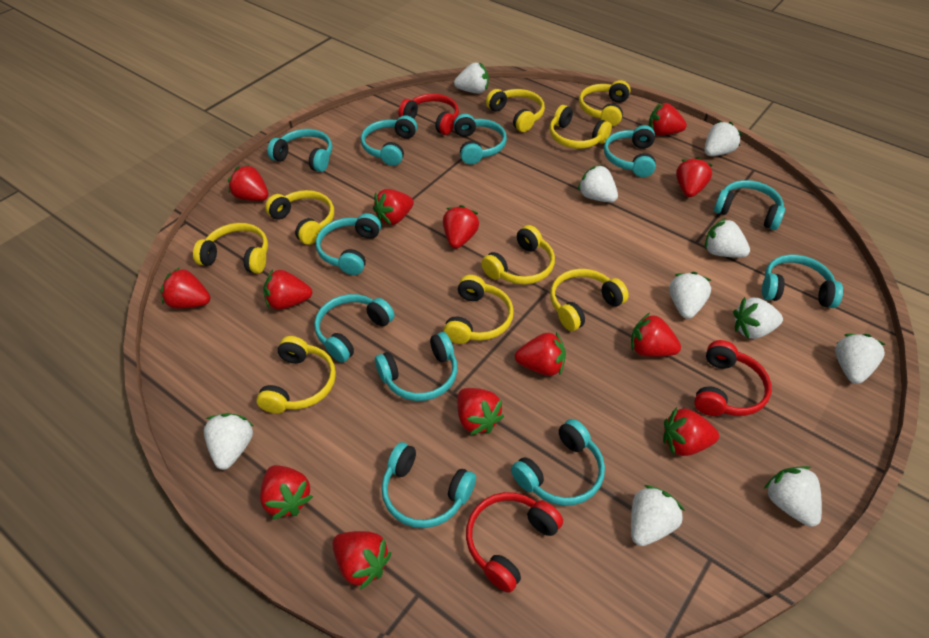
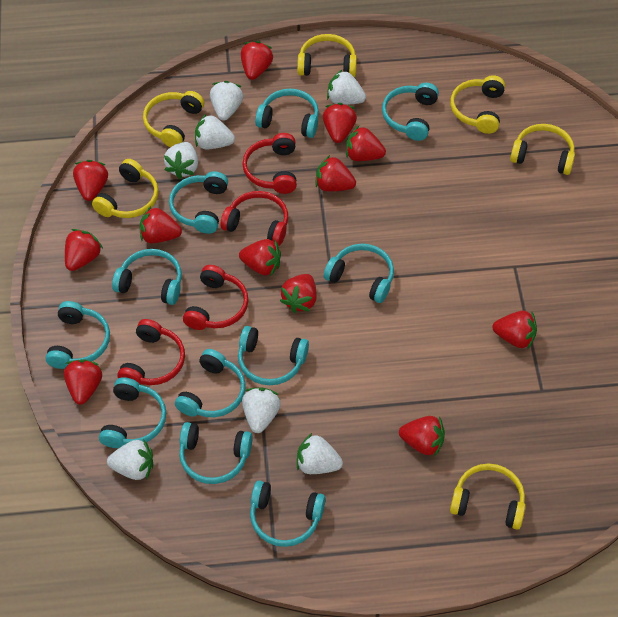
red headphones: [398,94,459,135] [466,492,563,593] [694,340,772,416] = 3 -> [117,319,185,385] [183,265,248,330] [221,191,288,246] [243,133,297,194] = 4
red strawberry: [160,267,211,308] [228,164,269,201] [260,465,313,520] [263,269,312,310] [333,531,392,590] [373,189,414,225] [443,205,479,248] [457,388,504,435] [515,332,566,376] [631,313,681,357] [648,103,687,135] [663,407,719,456] [676,157,713,197] = 13 -> [64,359,102,405] [65,229,103,271] [73,160,108,201] [140,206,182,243] [239,239,281,276] [241,41,273,80] [280,274,317,313] [316,155,356,192] [323,103,357,143] [346,126,386,161] [399,416,445,456] [492,311,537,348] = 12
white strawberry: [204,413,253,470] [454,62,489,93] [578,165,618,202] [631,485,685,546] [669,272,711,319] [705,121,742,156] [705,218,750,258] [733,297,783,339] [764,466,822,527] [835,334,886,384] = 10 -> [107,440,153,480] [164,142,198,179] [195,114,235,149] [210,81,243,121] [242,388,281,433] [297,433,343,474] [327,70,366,105] = 7
yellow headphones: [193,223,268,274] [256,336,336,414] [265,190,334,245] [443,275,514,344] [481,225,555,285] [486,89,545,132] [549,105,612,149] [550,269,629,331] [579,80,631,126] = 9 -> [92,159,159,218] [143,91,204,147] [297,34,357,77] [450,75,505,134] [450,463,526,529] [510,124,575,175] = 6

